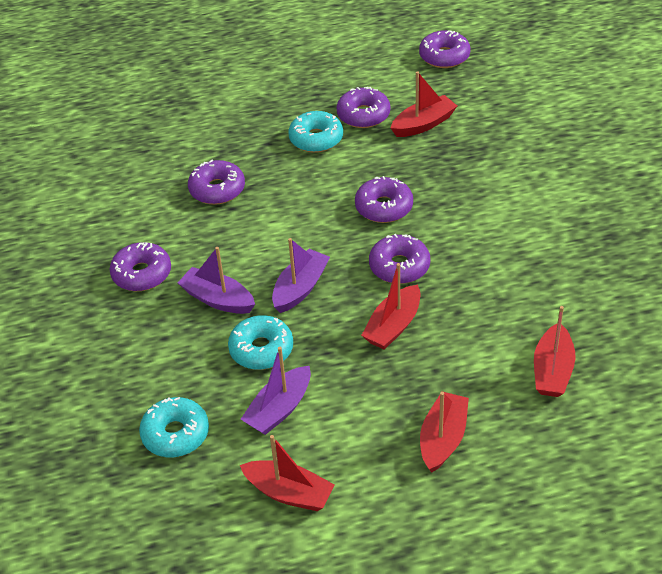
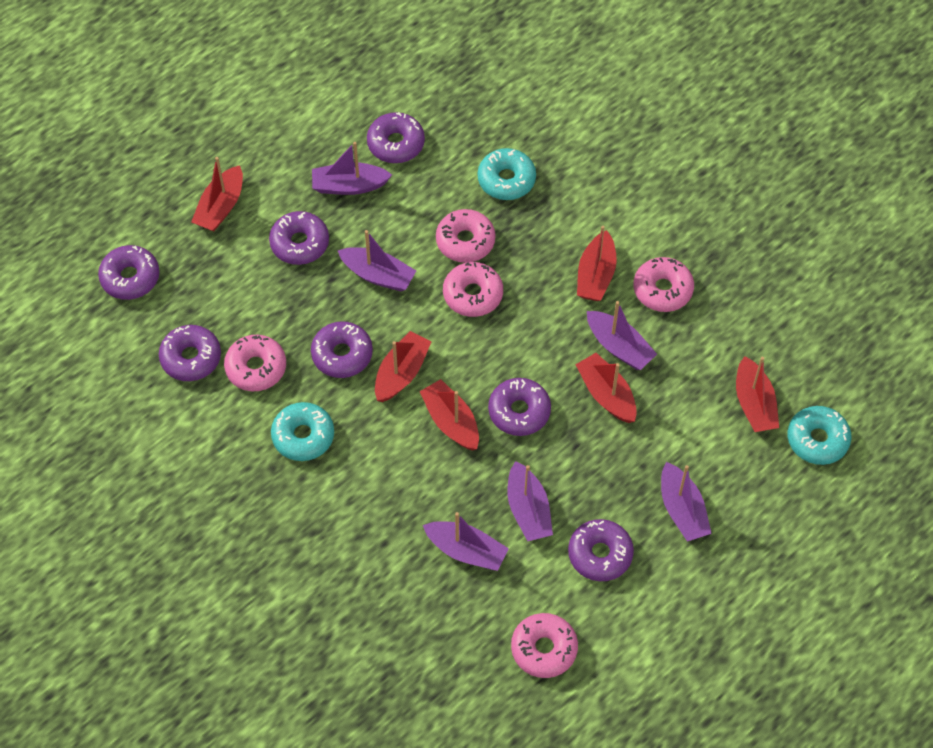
pink donut: none = 0 -> [224,335,286,391] [436,209,495,263] [443,262,503,317] [511,613,578,678] [633,257,694,312] = 5
purple boat: [178,247,255,314] [241,347,311,435] [272,238,330,313] = 3 -> [312,142,392,195] [338,230,416,291] [423,512,509,571] [507,461,553,541] [587,301,657,370] [661,462,712,542] = 6
purple donut: [110,242,171,291] [188,160,245,205] [337,87,390,128] [355,176,413,223] [369,234,430,284] [419,30,470,68] = 6 -> [98,245,159,300] [159,325,221,381] [269,211,329,265] [311,321,373,378] [367,112,425,163] [488,378,551,436] [568,519,634,581] = 7
red boat: [240,435,335,511] [361,263,420,349] [391,71,457,137] [420,392,469,473] [534,306,576,397] = 5 -> [191,157,243,231] [375,331,431,402] [419,379,479,450] [575,353,637,423] [577,226,617,301] [736,356,779,432] = 6

